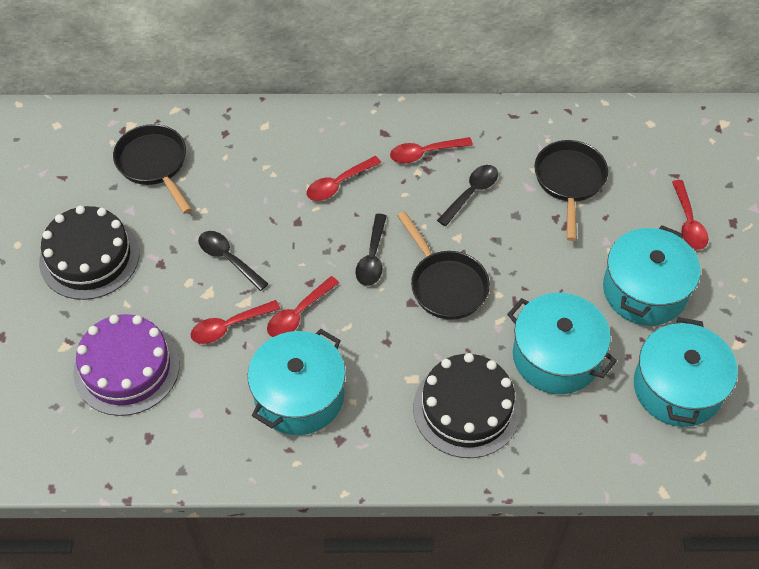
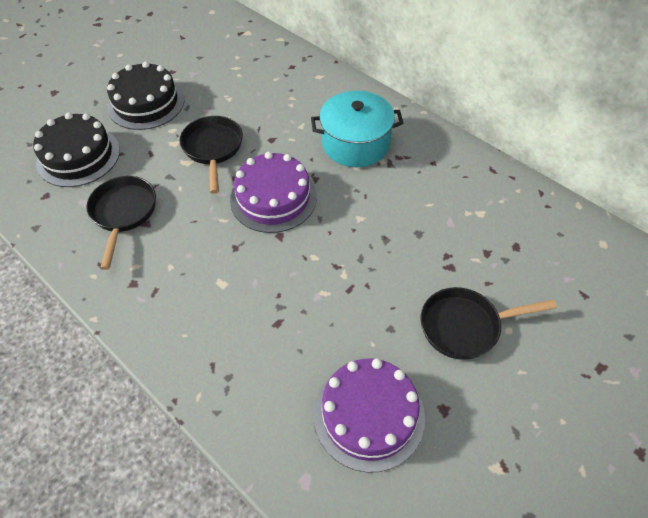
black spoon: [198,231,269,291] [356,214,387,286] [437,165,498,226] = 3 -> none = 0
purple cake: [73,314,180,416] = 1 -> [230,152,317,233] [314,358,425,473] = 2
red spoon: [190,300,280,344] [267,276,339,337] [307,156,381,201] [390,137,473,163] [672,180,708,250] = 5 -> none = 0
turquoise pot: [248,329,346,435] [507,293,617,394] [603,225,700,325] [634,317,738,427] = 4 -> [311,91,403,167] = 1

